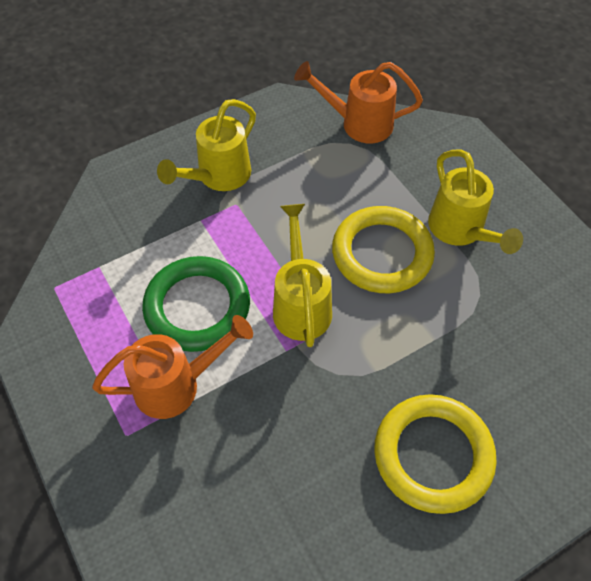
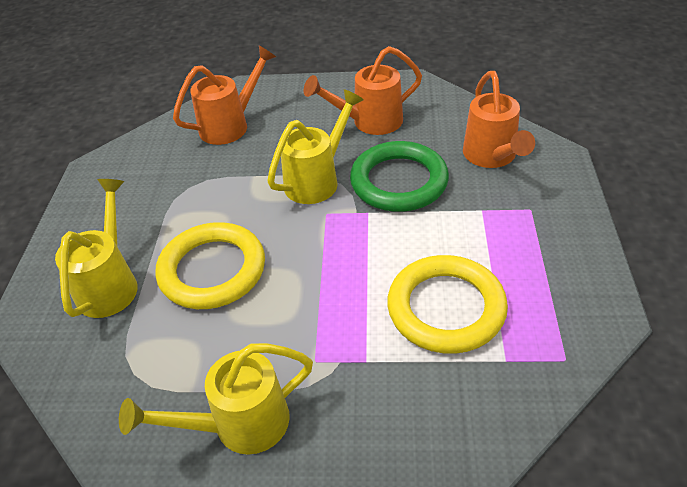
orange watering can: [92,315,253,419] [294,61,423,143] = 2 -> [173,45,276,145] [304,46,422,135] [463,71,535,168] = 3

